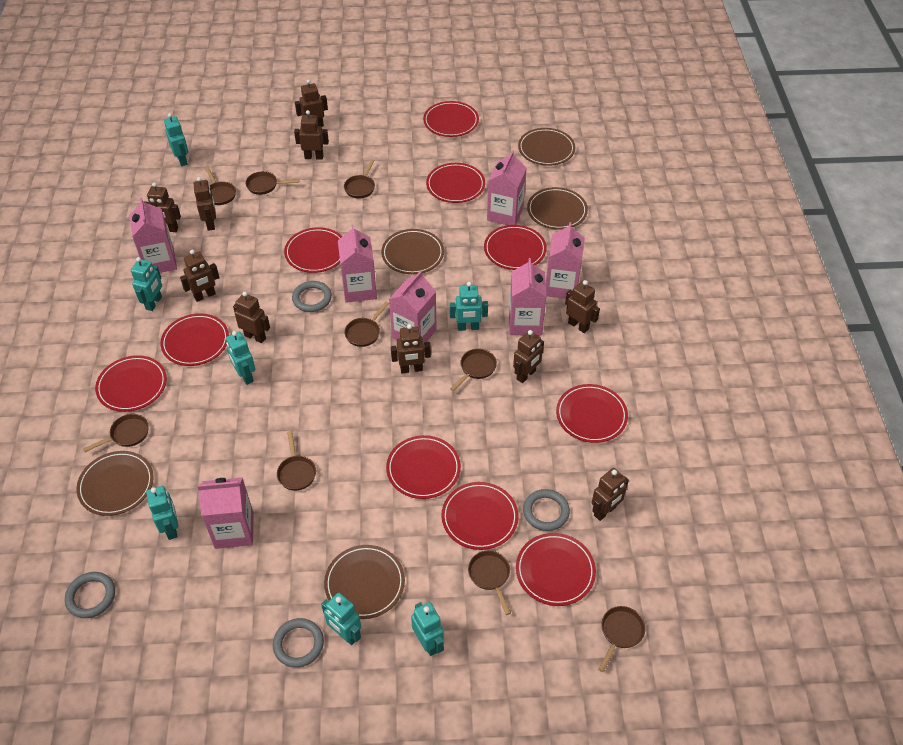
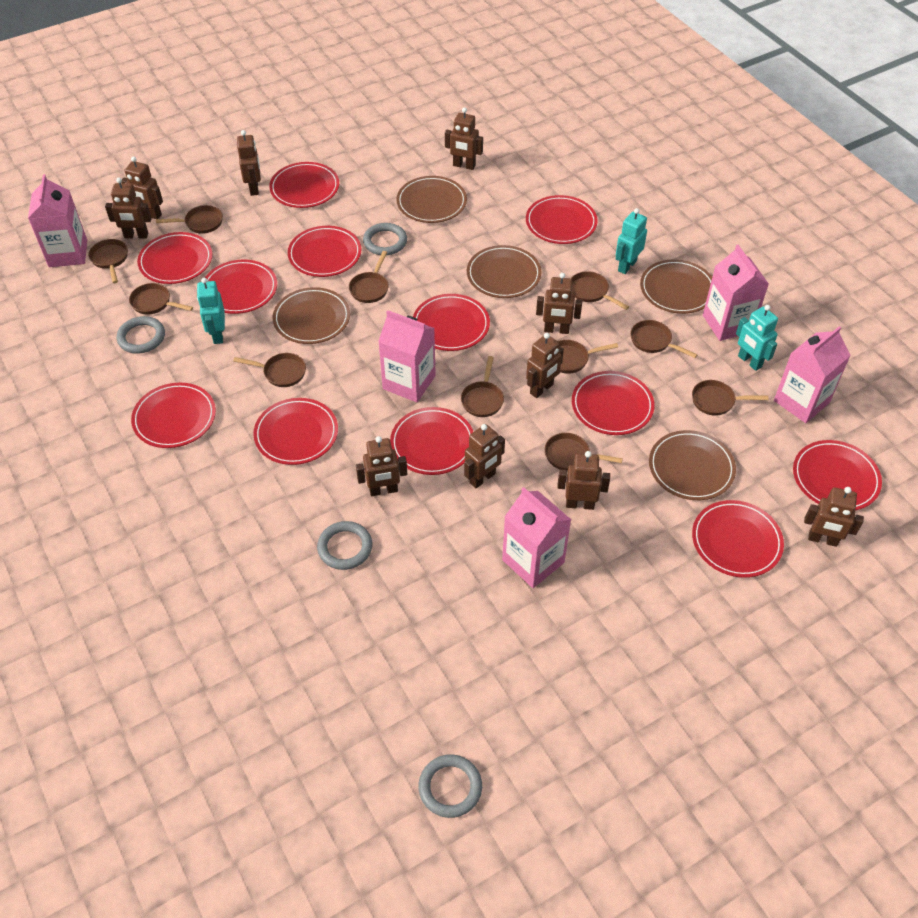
brown pan: [83,414,149,452] [205,167,236,205] [246,171,299,195] [277,431,316,491] [344,159,375,199] [344,301,389,347] [450,349,497,391] [468,550,511,615] [598,606,645,672] = 9 -> [88,239,128,283] [129,283,193,315] [156,205,223,234] [233,353,306,387] [349,251,389,303] [461,356,504,417] [545,433,623,471] [558,340,618,374] [571,271,629,310] [630,320,698,358] [692,380,769,416] = 11
pink carton: [129,198,177,273] [197,477,253,549] [338,225,377,303] [389,270,437,344] [487,150,526,225] [509,258,546,335] [546,222,585,299] = 7 -> [28,174,87,267] [378,310,436,402] [502,487,571,588] [703,245,769,341] [774,326,851,423] = 5
red plate: [95,355,167,412] [160,313,229,366] [284,227,342,273] [386,435,461,499] [423,101,479,137] [426,163,485,203] [441,482,519,550] [484,225,547,270] [516,533,596,606] [556,384,628,443] = 10 -> [131,383,216,448] [137,232,212,284] [205,259,277,314] [253,398,338,465] [269,162,339,208] [288,226,361,277] [390,407,473,475] [413,294,490,351] [526,195,598,244] [572,371,655,435] [692,500,784,578] [793,440,882,510] = 12
turquoise robot: [131,257,162,311] [146,486,179,540] [164,113,188,166] [226,331,255,385] [321,593,361,645] [411,602,444,656] [450,282,488,331] = 7 -> [197,278,225,344] [616,208,647,274] [736,305,778,371] = 3

